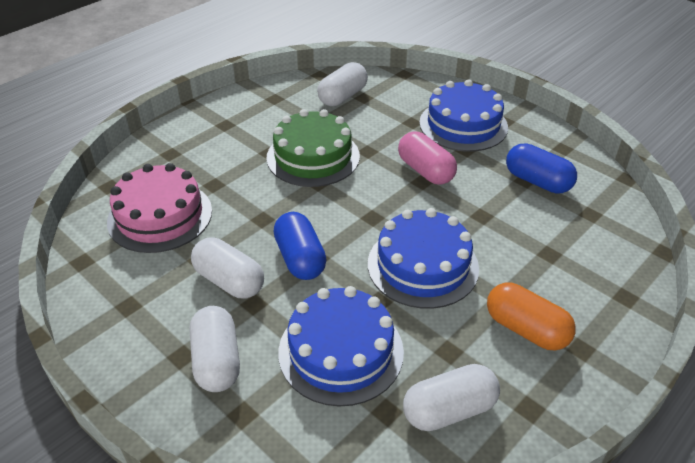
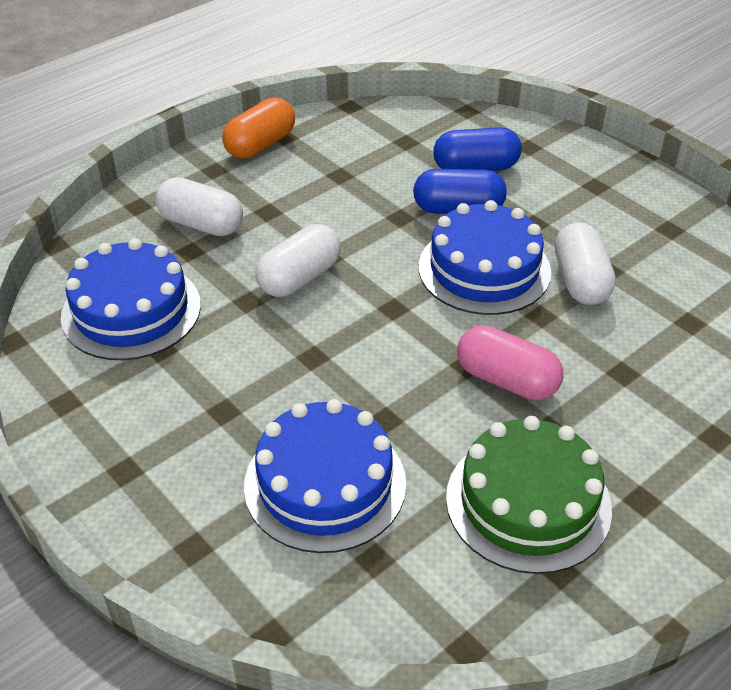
pink cake: [107,163,212,253] = 1 -> none = 0
white capsule: [190,306,240,392] [191,237,264,299] [317,62,368,106] [403,364,500,431] = 4 -> [155,177,243,236] [255,224,341,297] [554,222,616,305] = 3

